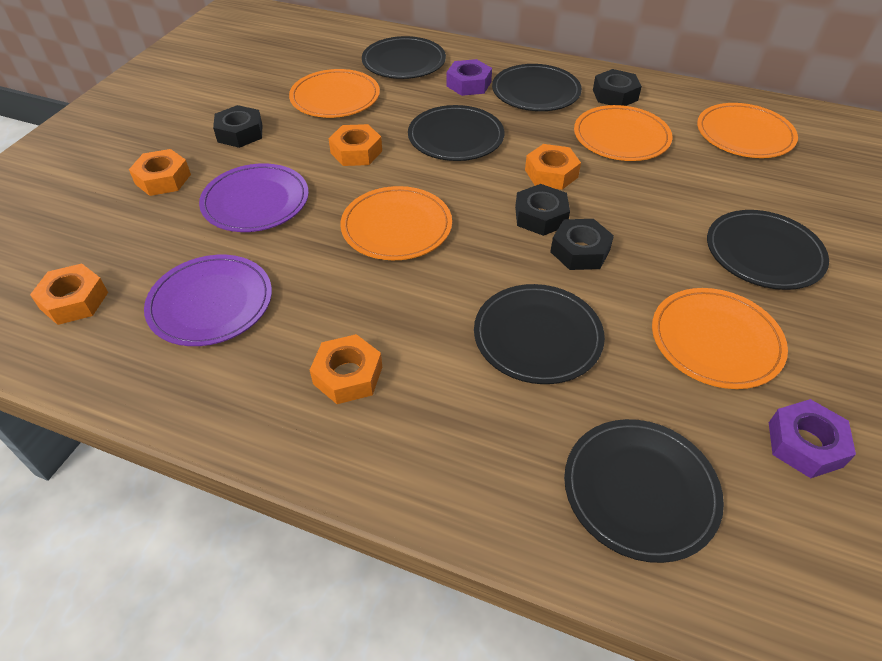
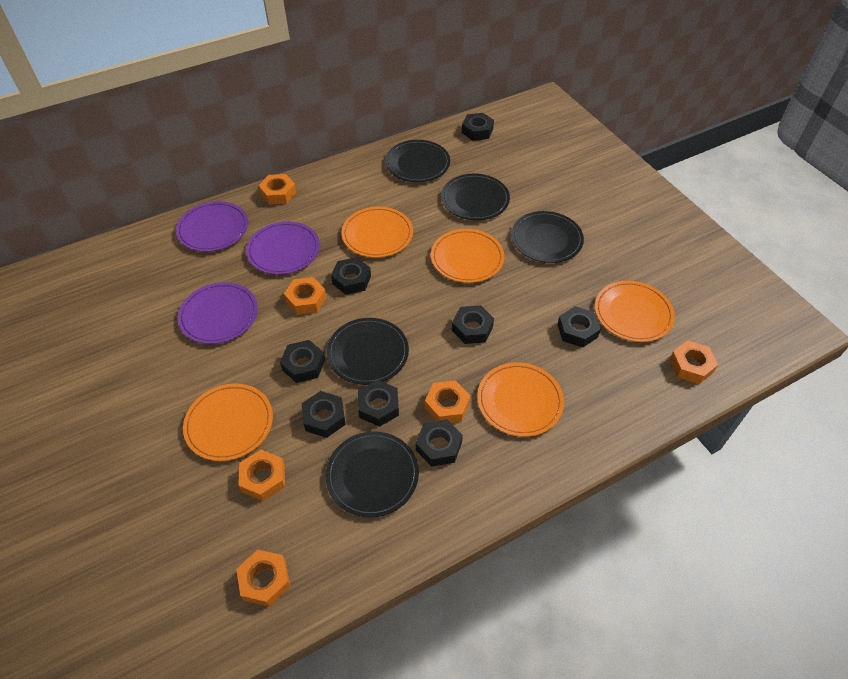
black nut: [213,105,262,148] [515,184,570,236] [550,219,614,270] [593,69,642,106] = 4 -> [280,340,325,383] [302,391,346,438] [331,257,371,295] [358,380,399,427] [416,419,463,467] [452,305,494,344] [462,113,494,141] [558,306,601,348] = 8
black plate: [362,36,446,79] [408,105,504,161] [474,284,605,384] [492,64,582,111] [564,419,724,563] [707,210,829,290] = 6 -> [326,431,419,518] [327,318,409,385] [385,140,450,182] [441,174,510,220] [511,211,584,263] = 5
orange nut: [30,264,108,325] [129,149,191,196] [310,334,382,404] [328,124,382,166] [525,144,581,190] = 5 -> [236,550,291,607] [238,450,285,501] [259,174,296,205] [284,277,326,315] [425,380,470,423] [669,341,718,384] = 6
purple nut: [446,59,492,96] [769,399,856,478] = 2 -> none = 0
purple plate: [144,255,272,346] [199,163,309,232] = 2 -> [176,201,248,252] [178,282,258,344] [246,221,320,275] = 3

